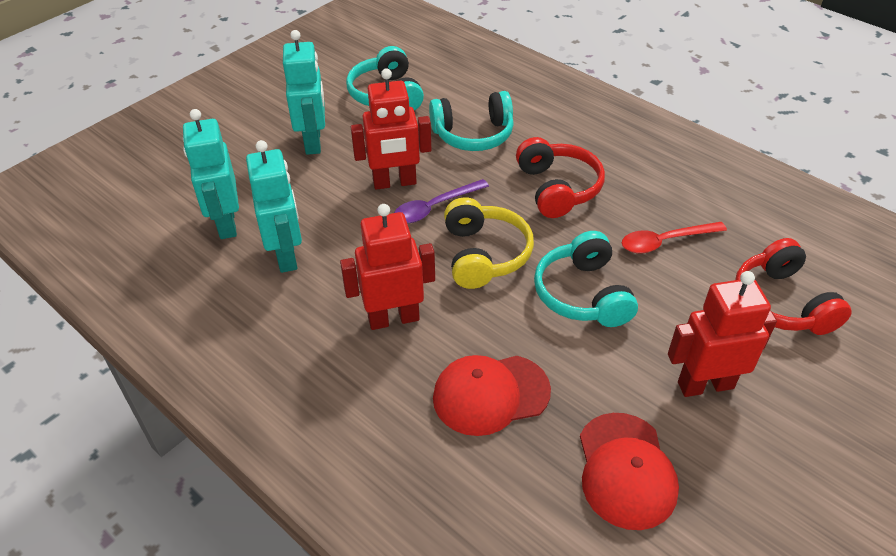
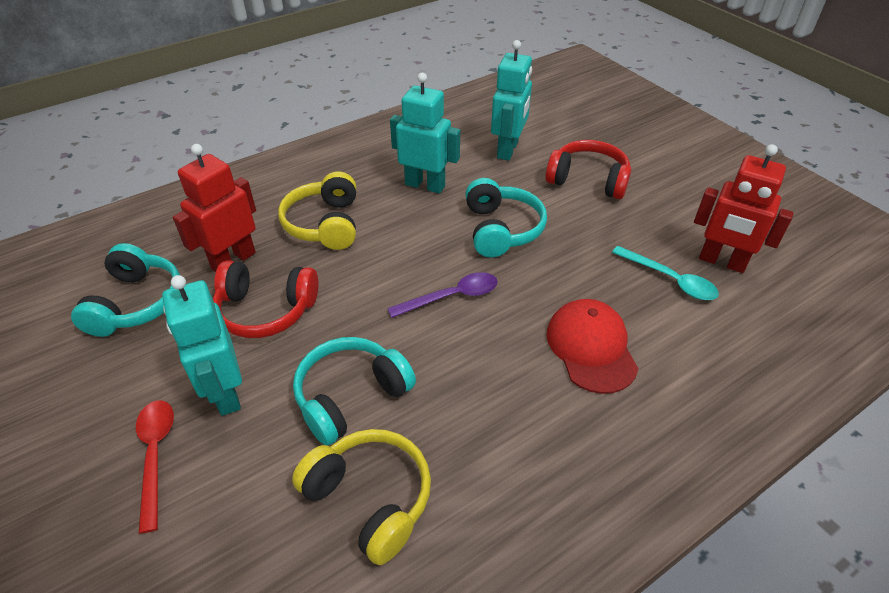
red cap: [433,355,551,436] [580,413,679,530] = 2 -> [546,299,639,394] = 1
red robot: [340,204,435,330] [351,68,432,190] [668,271,777,397] = 3 -> [173,144,256,272] [694,144,794,273] = 2
turquoise spoon: none = 0 -> [612,246,719,300] = 1
yellow headphones: [444,197,534,289] = 1 -> [278,171,356,250] [292,429,431,565] = 2

